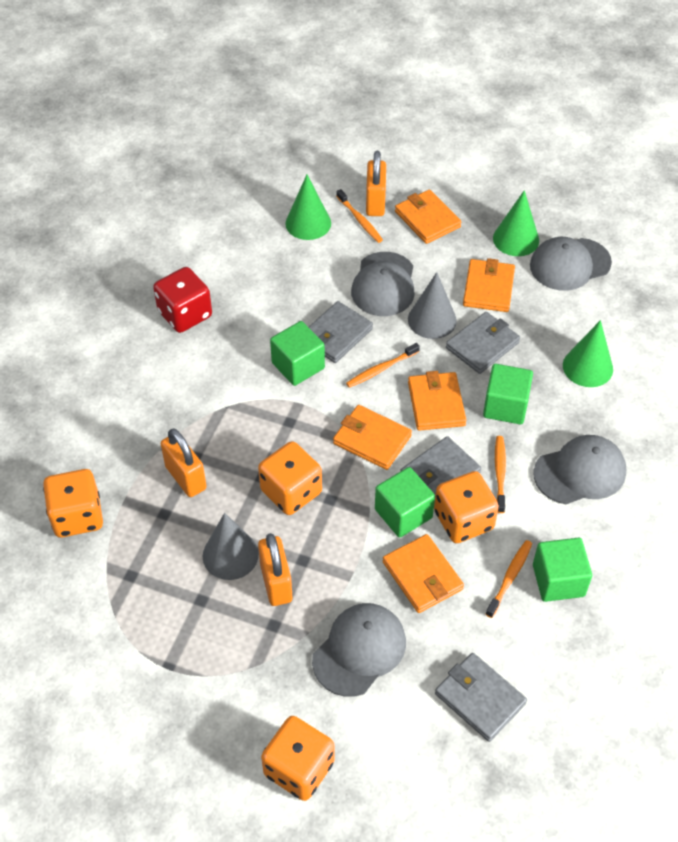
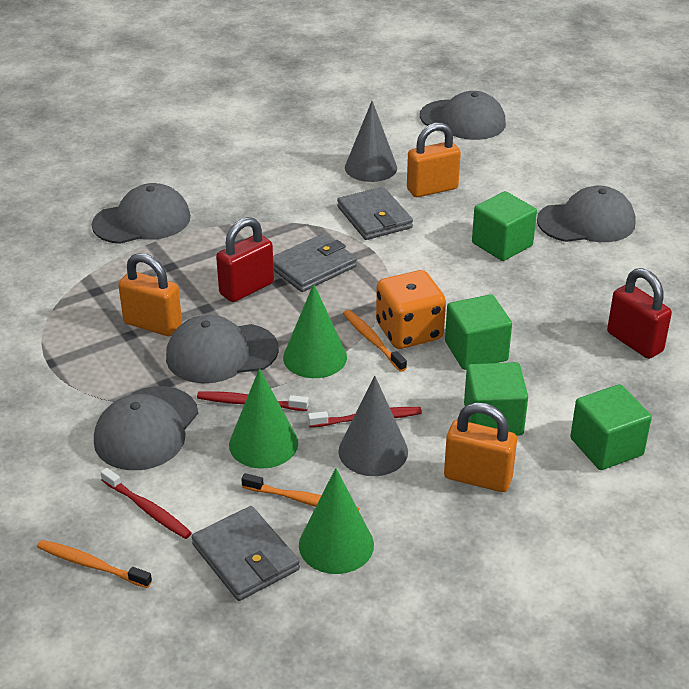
grey cap: [312,603,406,697] [351,252,415,316] [530,237,612,291] [533,435,626,504] = 4 -> [92,183,191,244] [94,386,198,470] [166,315,279,383] [420,91,506,140] [537,186,635,242] = 5
grey wallet: [309,301,373,363] [400,436,481,504] [435,653,527,742] [446,312,520,374] = 4 -> [192,506,300,601] [273,234,357,292] [337,187,413,240] = 3
orange dice: [43,469,103,538] [258,441,322,515] [261,716,335,801] [434,471,499,543] = 4 -> [376,270,446,349] = 1
orange toothbrush: [336,189,383,243] [346,343,420,388] [486,540,532,618] [495,436,506,513] = 4 -> [37,540,152,588] [241,473,360,510] [343,310,407,372] = 3
orange wallet: [333,405,412,470] [383,534,464,613] [395,189,461,244] [408,371,466,431] [463,258,515,312] = 5 -> none = 0
red dice: [153,267,212,333] = 1 -> none = 0
red padlock: none = 0 -> [216,217,274,302] [607,268,672,359] = 2
red toothbrush: none = 0 -> [100,468,192,539] [197,391,309,411] [308,407,422,427] = 3

